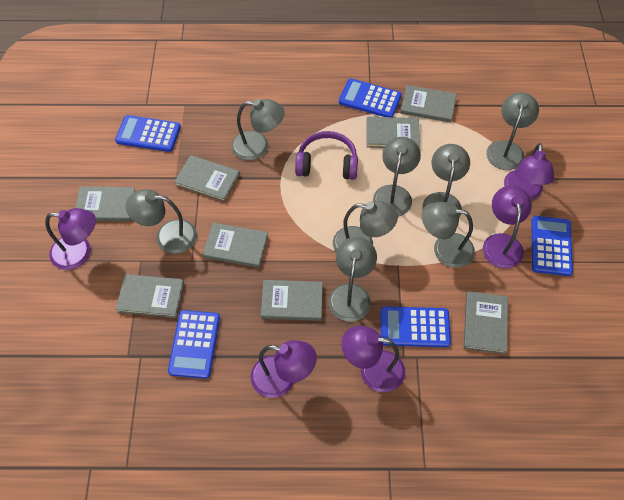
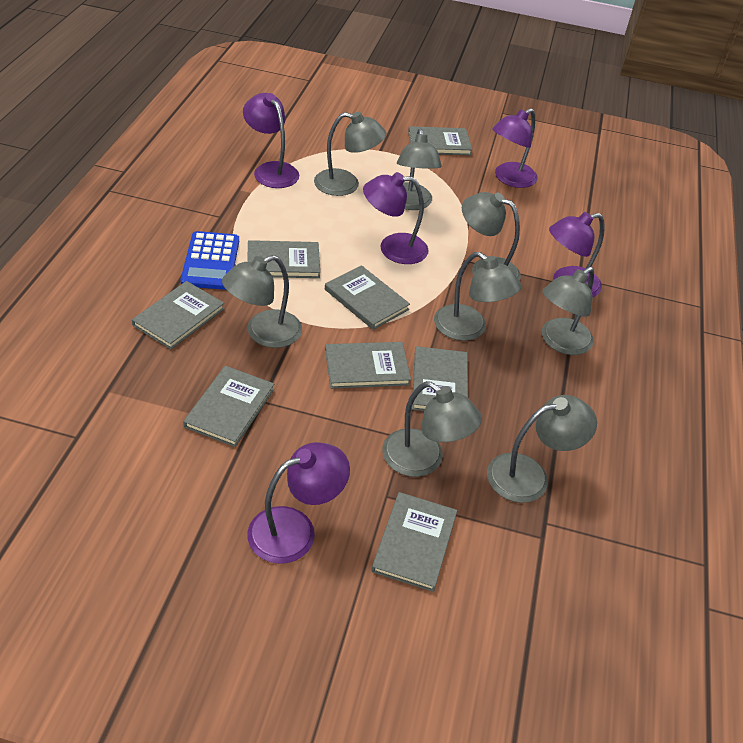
blue calculator: [115,115,181,152] [168,310,220,379] [339,78,402,117] [380,306,451,347] [531,216,573,276] = 5 -> [181,231,239,290] = 1
purple headphones: [295,131,358,180] = 1 -> none = 0

